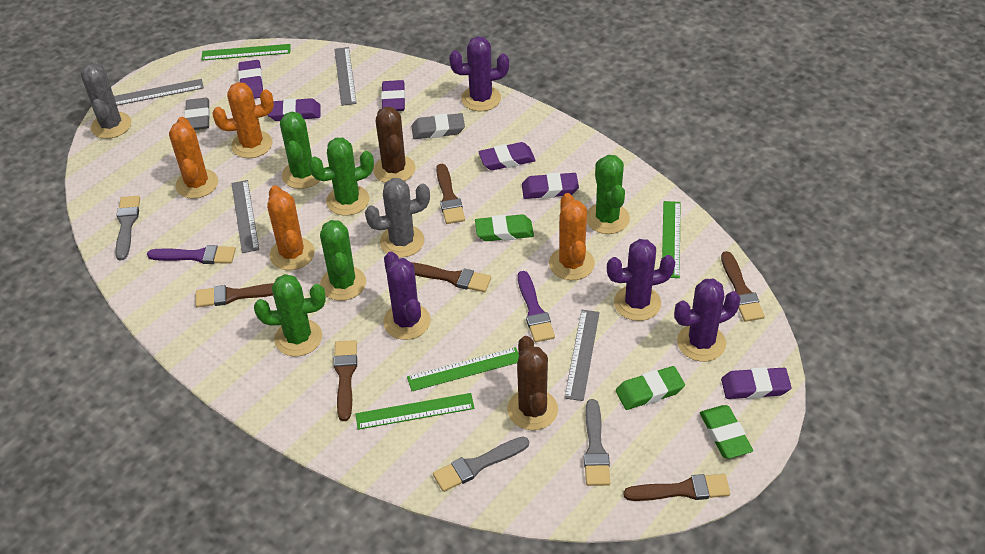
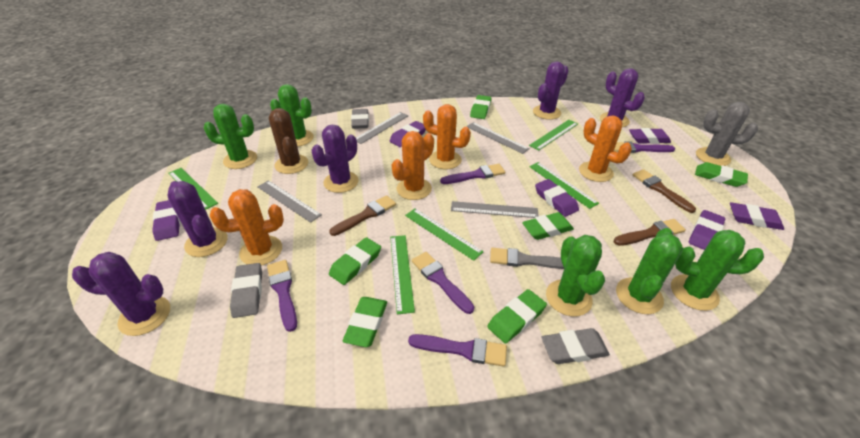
brown brush: [195,283,274,308] [333,340,357,421] [411,262,491,292] [436,164,465,224] [623,474,730,501] [721,251,765,322] = 6 -> [329,195,396,236] [614,219,686,246] [633,169,696,213] = 3
brown cactus: [373,107,415,183] [507,336,558,430] = 2 -> [269,108,308,174] = 1
green eraser: [475,214,534,241] [616,366,685,410] [700,405,753,459] = 3 -> [329,237,381,285] [343,297,387,347] [470,95,492,119] [487,289,547,344] [522,212,574,240] [695,162,748,187] = 6
green ruler: [201,44,291,61] [355,393,475,430] [407,347,519,391] [662,201,680,278] = 4 -> [168,168,218,210] [390,235,415,314] [405,208,484,261] [529,120,578,151] [529,162,599,209] = 5
grey brush: [115,196,140,260] [433,437,529,492] [584,399,610,486] = 3 -> [490,248,564,269] = 1
grey cactus: [81,60,132,139] [365,178,430,258] = 2 -> [696,102,758,166] = 1
grey eraser: [185,98,210,130] [412,113,465,139] = 2 -> [230,263,262,318] [351,109,369,129] [541,328,610,364] = 3
purple brush: [147,245,236,264] [518,271,555,342] = 2 -> [267,260,297,332] [408,334,507,367] [412,252,474,314] [440,164,505,184] [614,141,675,153] = 5
purple cactus: [383,251,431,340] [449,36,509,111] [607,239,675,321] [674,279,741,362] = 4 -> [72,252,170,336] [167,181,227,257] [312,125,359,193] [533,61,569,120] [600,68,645,127] = 5

